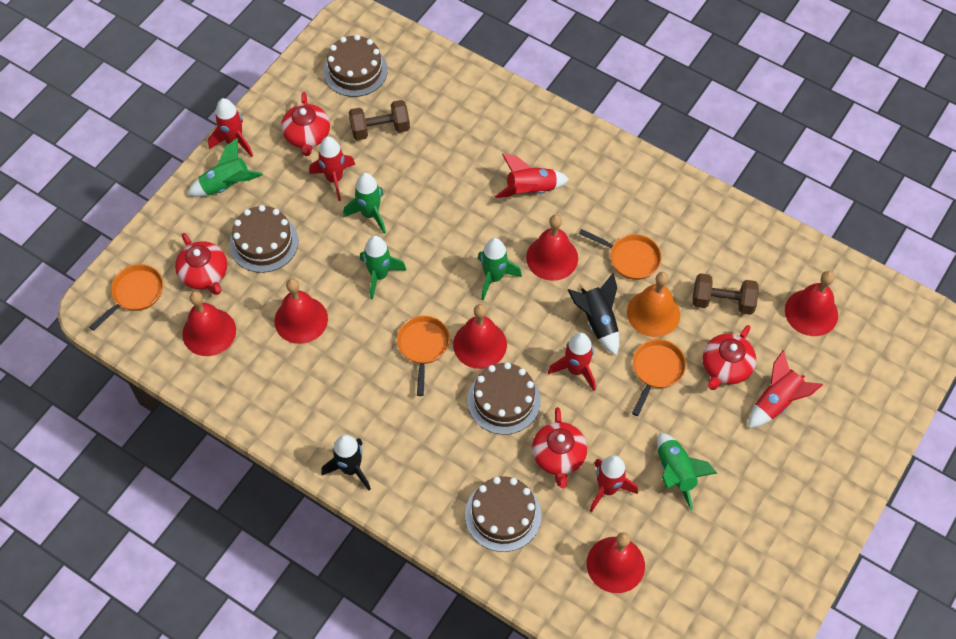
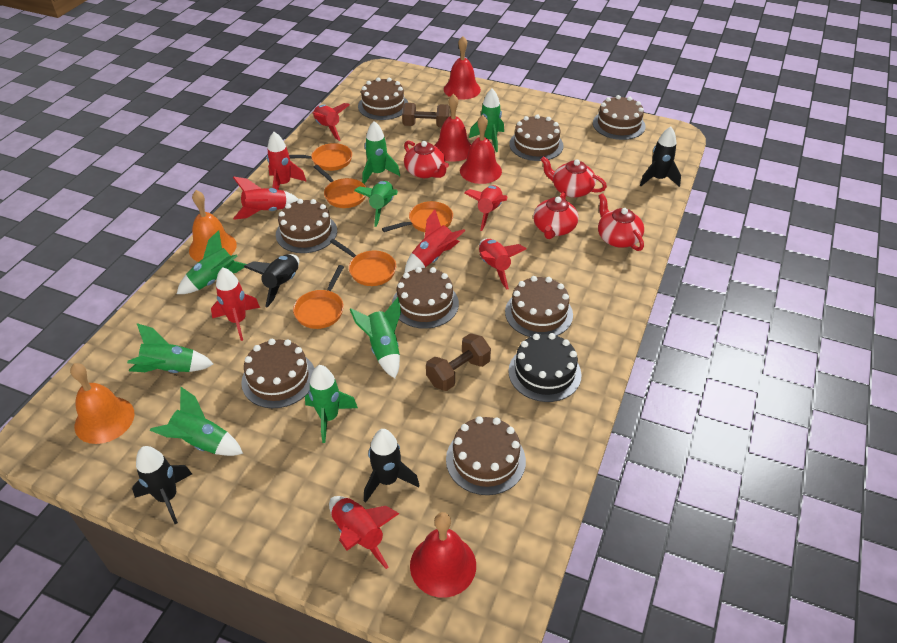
black cake: none = 0 -> [508,333,582,402] = 1
black rocket: [321,435,371,490] [568,273,619,356] = 2 -> [132,446,192,524] [244,254,299,307] [364,429,419,503] [640,127,681,187] = 4
brown cake: [229,205,299,273] [323,35,388,97] [465,476,541,552] [468,362,541,435] = 4 -> [241,339,314,408] [276,199,337,253] [358,77,408,120] [392,267,459,329] [446,416,526,495] [505,276,573,337] [509,114,563,161] [593,95,646,140] = 8
green rocket: [187,138,263,197] [343,173,386,234] [360,236,407,299] [478,238,522,300] [657,433,717,510] = 5 -> [127,323,214,373] [150,387,243,456] [177,230,246,294] [305,365,358,443] [350,297,401,378] [354,181,398,227] [362,121,400,184] [469,89,504,152] = 8
orange bell: [627,272,680,337] = 1 -> [70,363,135,444] [189,190,237,262] = 2
orange pan: [90,264,163,331] [397,316,450,396] [579,229,662,280] [632,339,686,416] = 4 -> [289,143,352,171] [293,265,344,329] [314,165,366,208] [330,239,396,286] [382,201,453,232] = 5
red bell: [182,291,236,356] [275,278,328,344] [453,304,507,369] [526,214,578,281] [587,532,645,593] [785,271,838,336] = 6 -> [410,512,476,598] [434,94,471,162] [444,36,481,100] [460,115,502,184] = 4
red rocket: [208,98,253,157] [309,136,355,201] [495,154,569,198] [548,333,596,391] [590,455,638,512] [748,350,823,428] = 6 -> [211,267,260,341] [233,176,298,220] [267,132,307,190] [312,103,350,141] [329,496,400,569] [405,209,465,273] [464,185,507,231] [479,239,526,289] = 8

